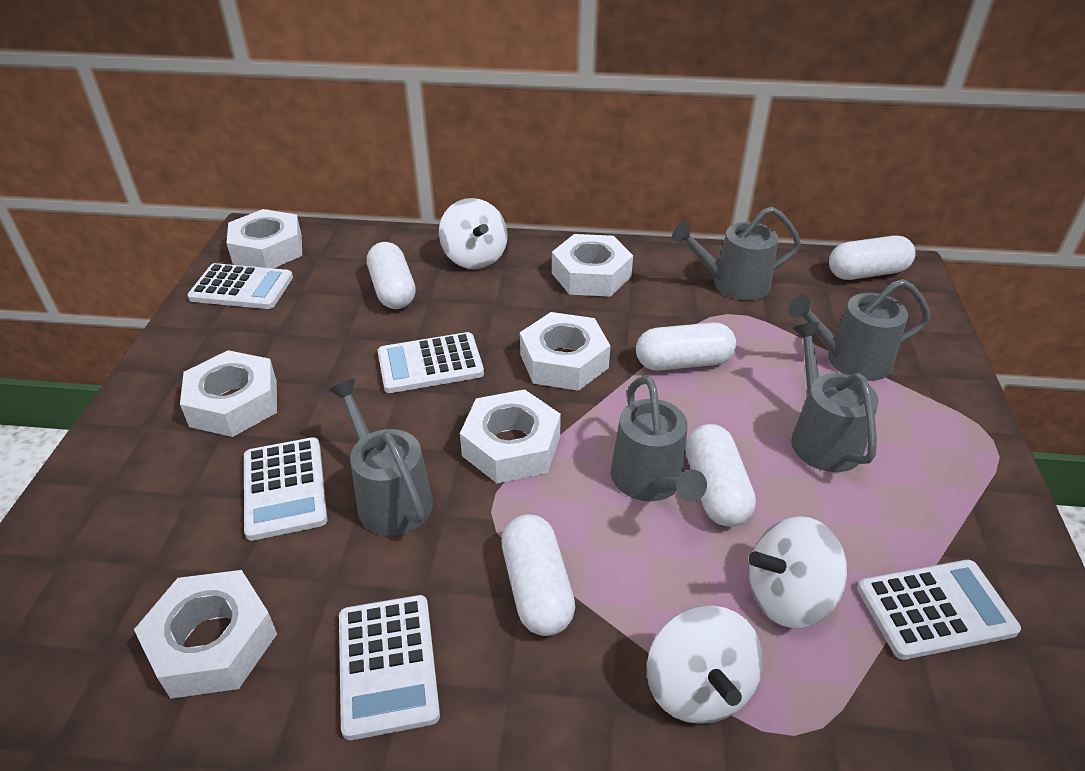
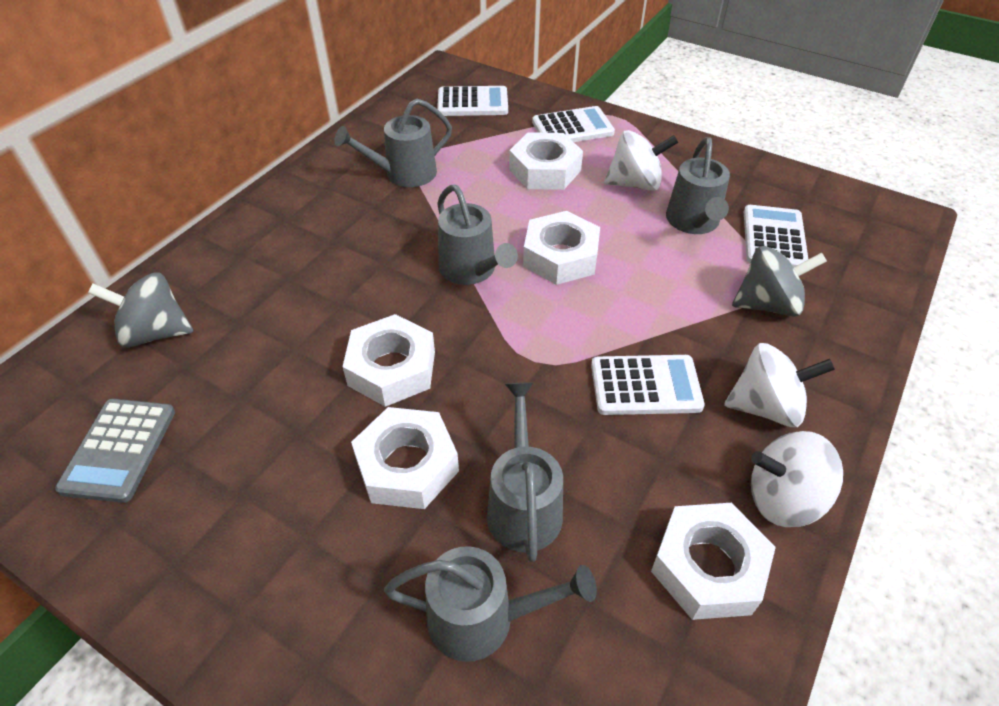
grey calculator: none = 0 -> [55,399,175,503] = 1
grey spinning top: none = 0 -> [88,272,193,348] [732,246,827,317] = 2
white calculator: [187,263,293,309] [244,437,327,541] [339,595,440,740] [377,332,484,393] [857,560,1021,660] = 5 -> [437,86,508,116] [532,106,615,142] [591,355,705,415] [744,205,808,267] = 4
white capsule: [367,242,416,309] [502,514,575,636] [636,322,736,371] [686,424,756,527] [829,235,916,280] = 5 -> none = 0
white nut: [134,570,277,699] [180,350,277,437] [226,209,302,268] [460,389,561,483] [520,312,610,391] [552,234,633,297] = 6 -> [342,314,435,407] [351,407,459,509] [509,132,583,190] [523,211,600,285] [651,503,776,620] = 5

